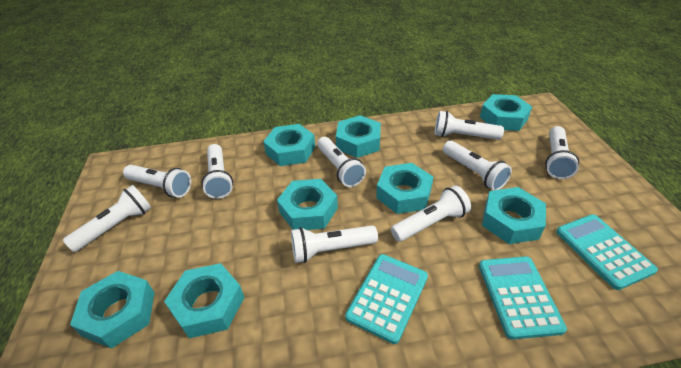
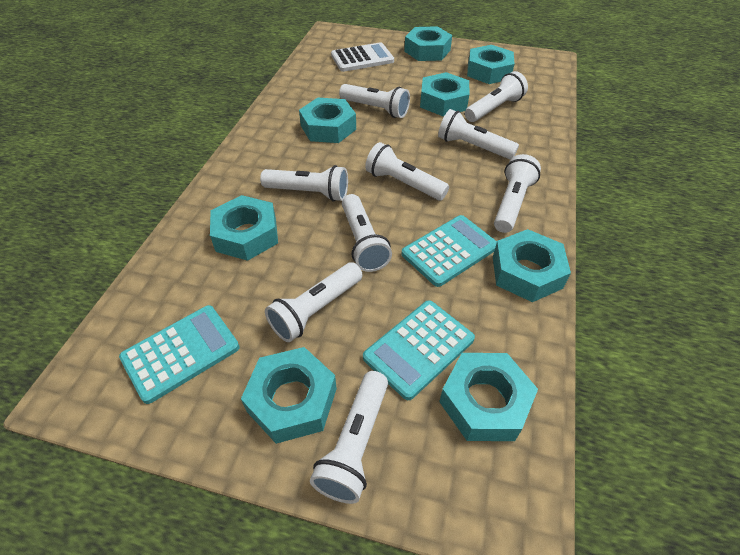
white calculator: none = 0 -> [331,42,394,72] = 1

